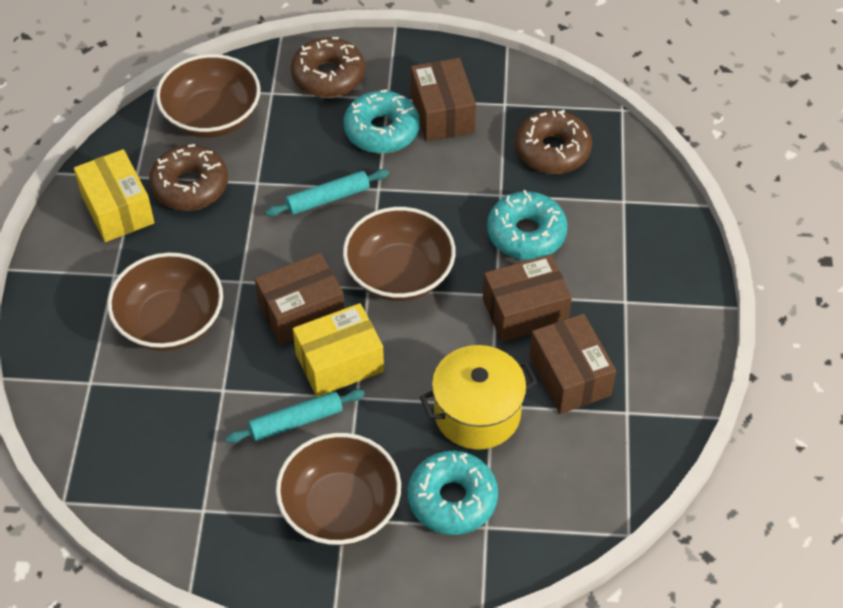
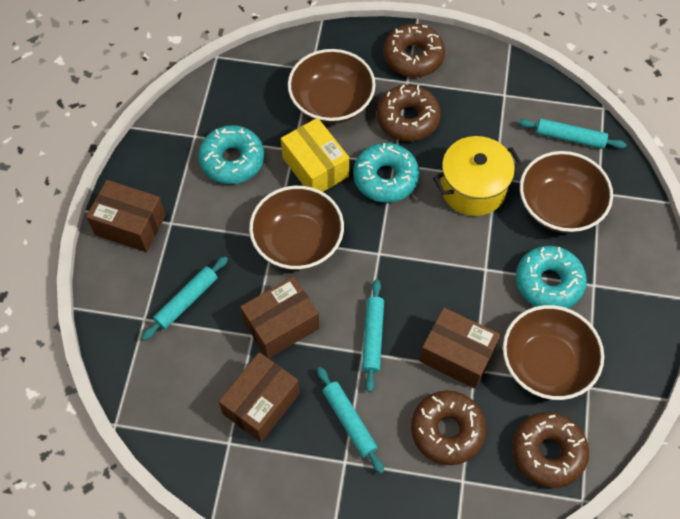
brown donut: [149,144,228,211] [291,37,365,98] [515,110,592,174] = 3 -> [377,84,441,141] [383,24,445,77] [411,391,487,465] [512,412,589,488] = 4
turquoise rolling pin: [225,389,365,443] [265,169,389,217] = 2 -> [142,256,228,341] [317,367,384,474] [362,279,384,392] [518,119,626,149] = 4
yellow box: [74,149,154,242] [293,303,384,397] = 2 -> [281,118,349,192] = 1

